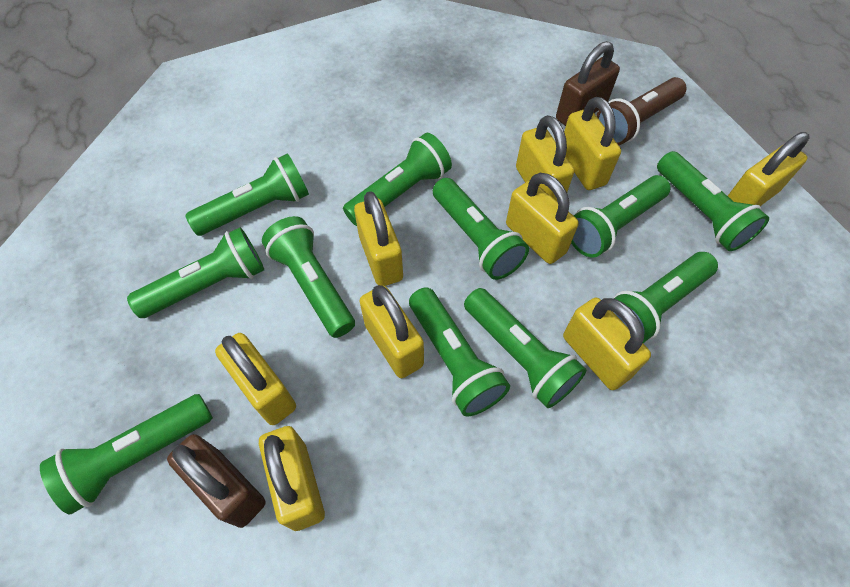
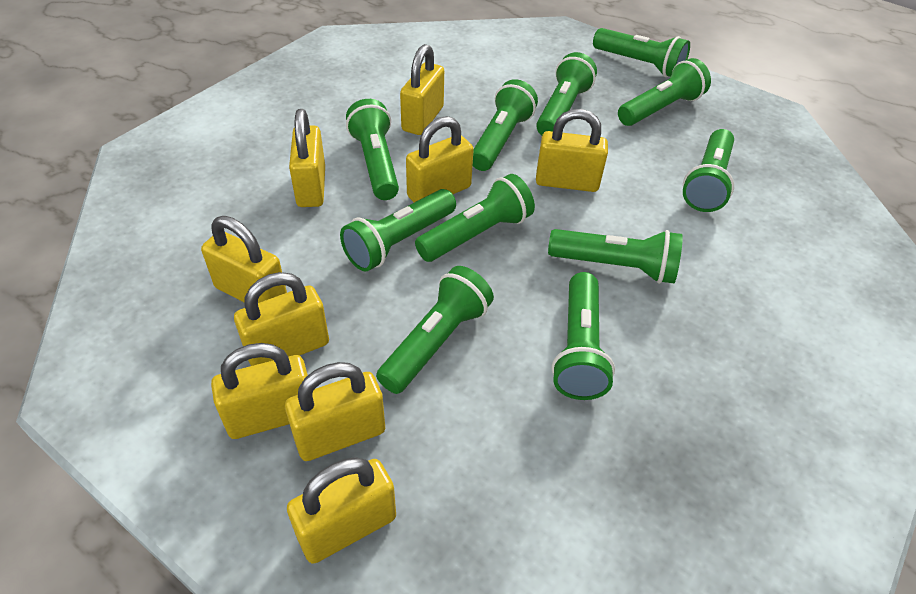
brown flashlight: [596,77,686,145] = 1 -> none = 0
brown padlock: [167,434,265,528] [556,41,620,126] = 2 -> none = 0

